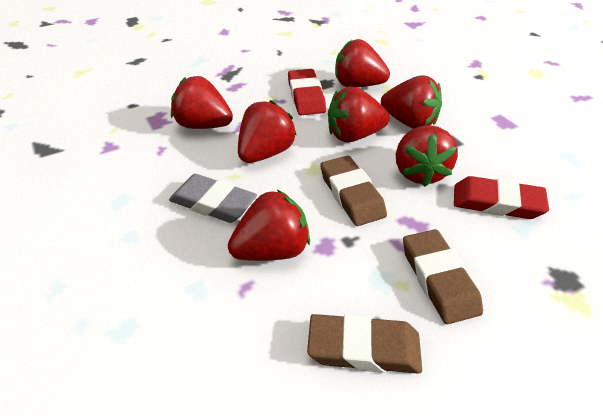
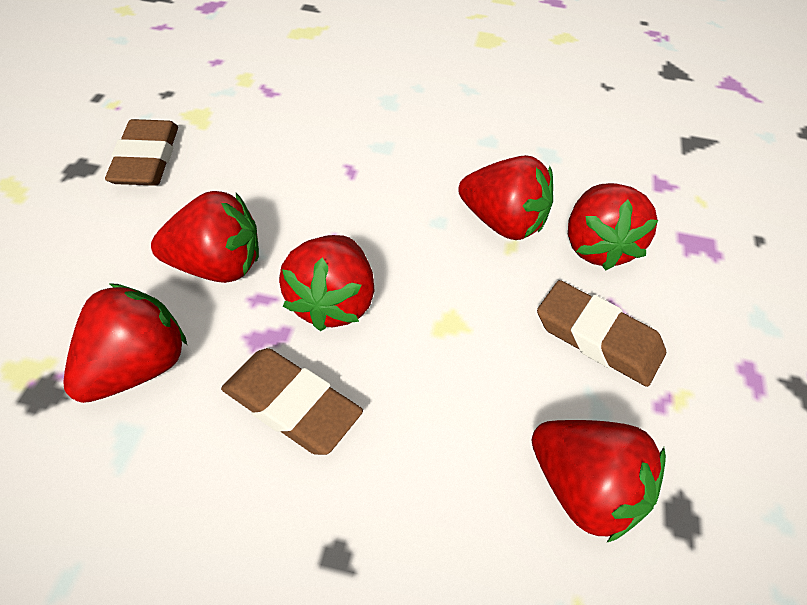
grey eraser: [169,174,257,223] = 1 -> none = 0
red eraser: [288,69,326,115] [454,176,549,219] = 2 -> none = 0
red strawberry: [171,76,233,129] [228,190,310,261] [238,100,296,163] [328,87,390,142] [335,39,390,87] [381,76,442,129] [396,125,458,186] = 7 -> [63,283,187,403] [151,191,259,283] [279,235,374,331] [458,155,553,240] [532,420,666,542] [568,183,658,270] = 6

